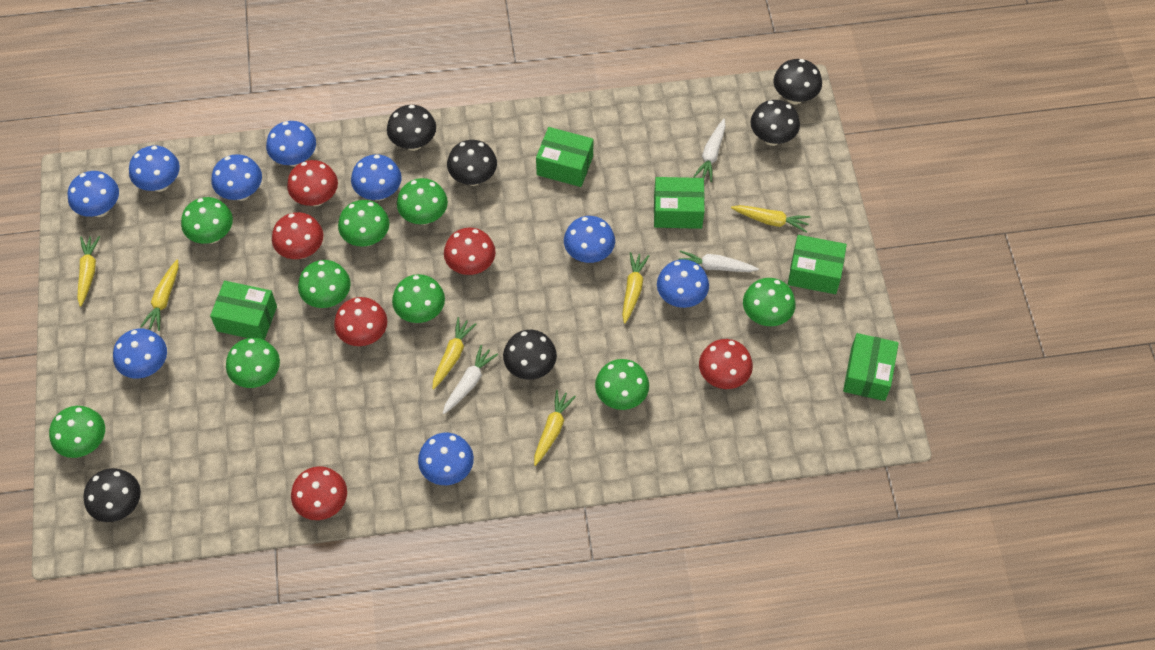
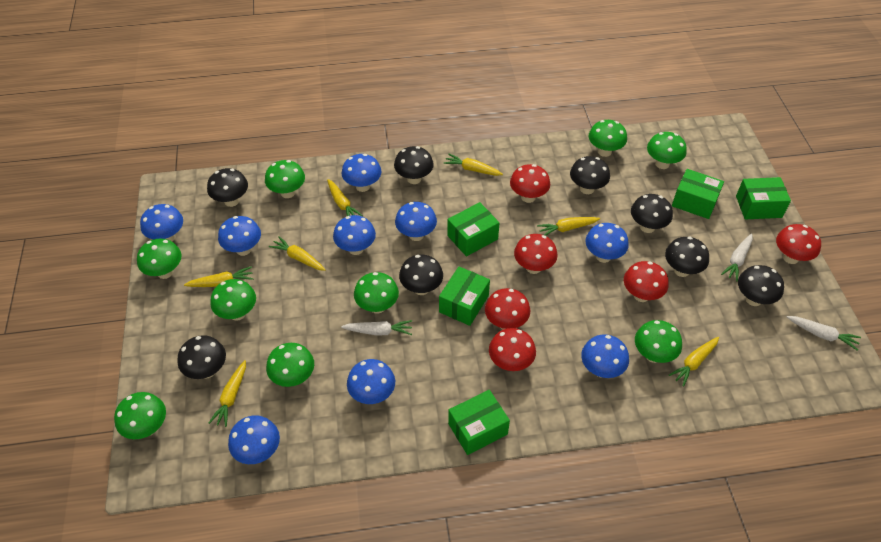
black mushroom: [83,468,141,522] [387,105,436,151] [447,140,497,186] [503,330,557,380] [750,100,800,146] [774,59,822,104] = 6 -> [177,335,226,379] [207,168,248,207] [394,146,434,184] [399,255,443,295] [570,156,610,194] [631,194,673,233] [665,237,709,277] [738,265,784,306] = 8
yellow carrot: [77,236,100,307] [140,260,179,331] [432,317,476,389] [534,390,576,466] [622,252,649,324] [731,205,810,233] = 6 -> [184,266,253,287] [209,360,246,427] [269,236,326,271] [327,179,363,217] [444,154,503,176] [537,217,600,236] [669,337,719,387] = 7

